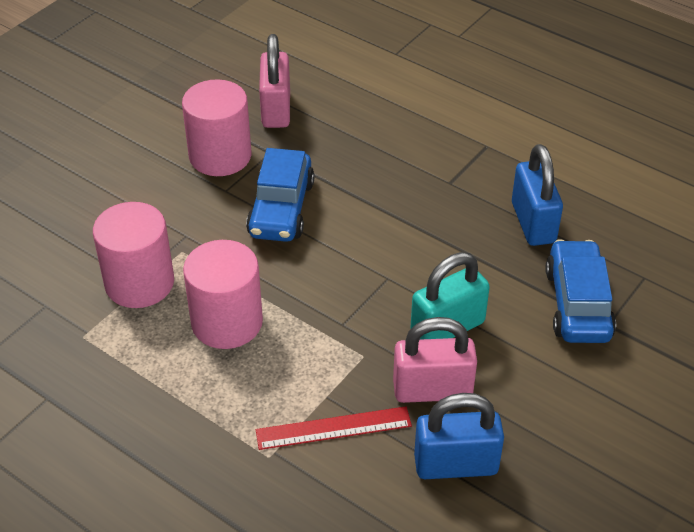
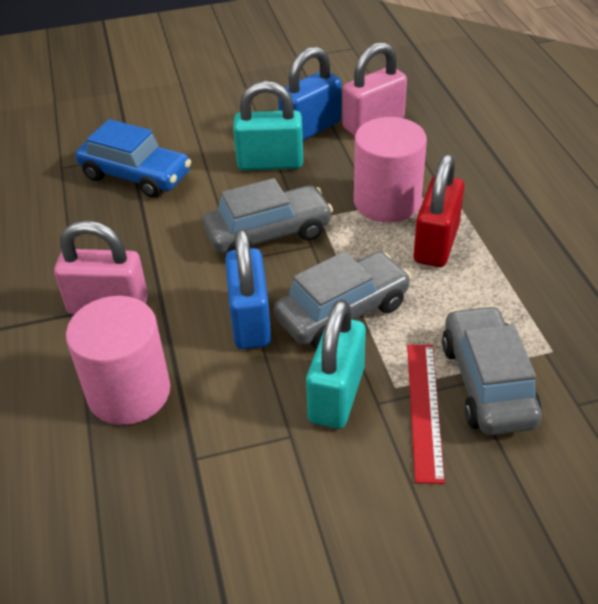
blue car: [246,148,315,242] [545,239,616,343] = 2 -> [76,119,191,198] = 1
grey car: none = 0 -> [203,178,333,254] [274,251,411,348] [442,305,542,435] = 3
pink cylinder: [93,202,174,308] [182,79,251,176] [183,240,263,349] = 3 -> [66,296,170,425] [354,117,427,222] = 2
red padlock: none = 0 -> [414,154,465,267] = 1
turquoise padlock: [410,252,490,340] = 1 -> [233,81,303,170] [306,300,366,429] = 2

